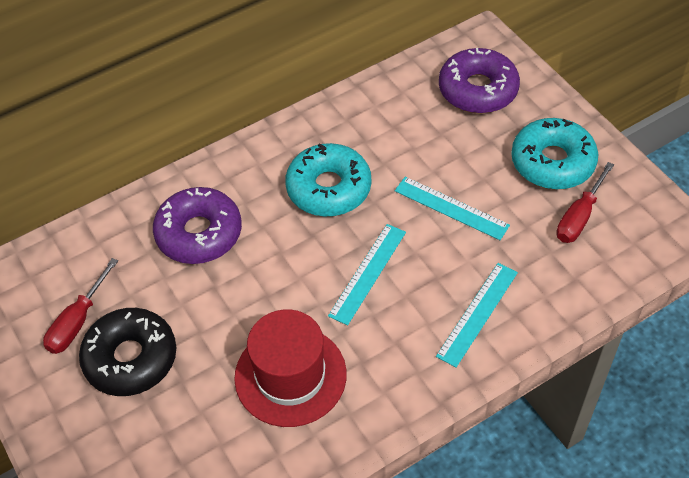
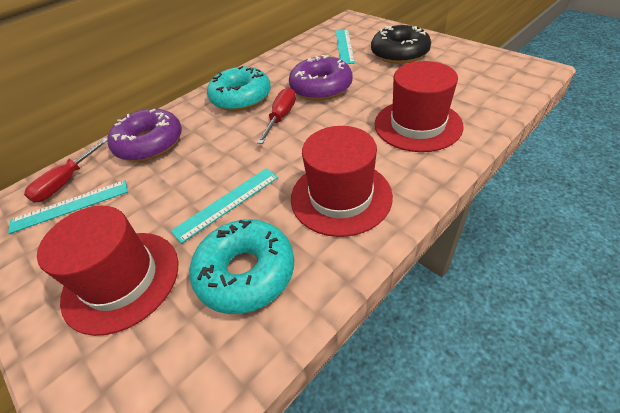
red hat: [234,309,347,427] = 1 -> [37,206,179,336] [291,126,393,237] [375,61,464,152] = 3

